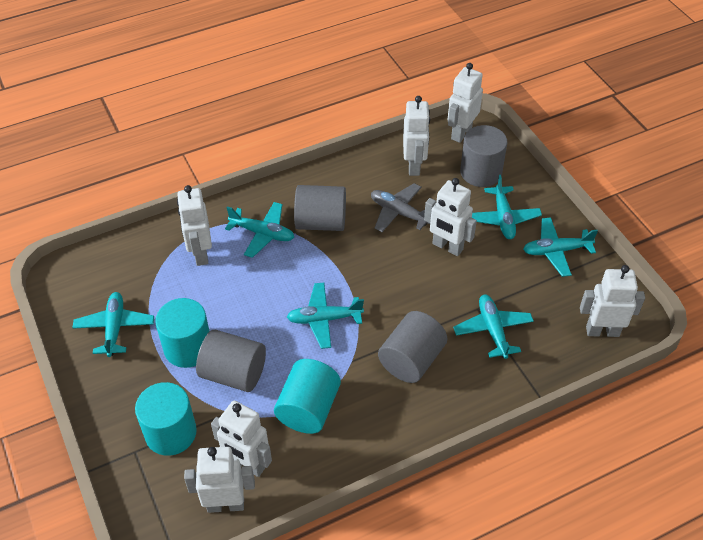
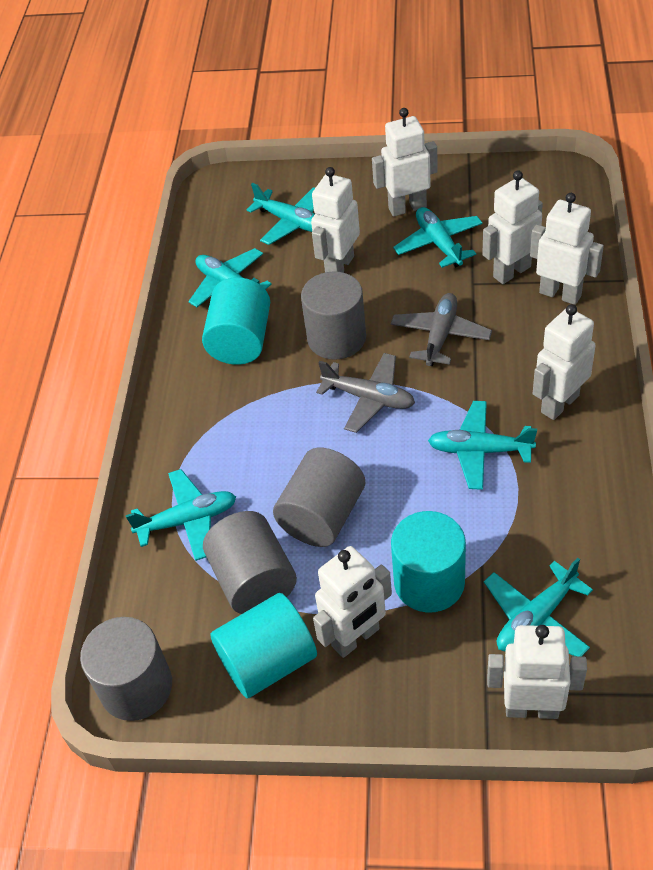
grey plane: [371,183,430,232] = 1 -> [316,353,415,433] [391,293,492,366] = 2

